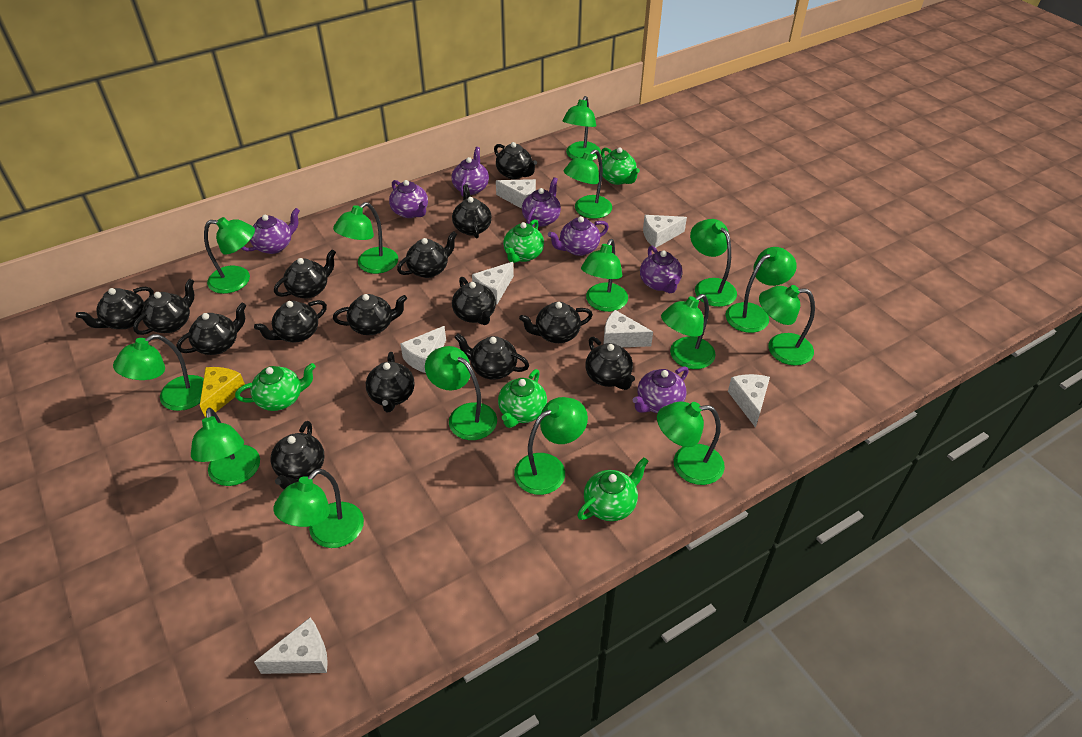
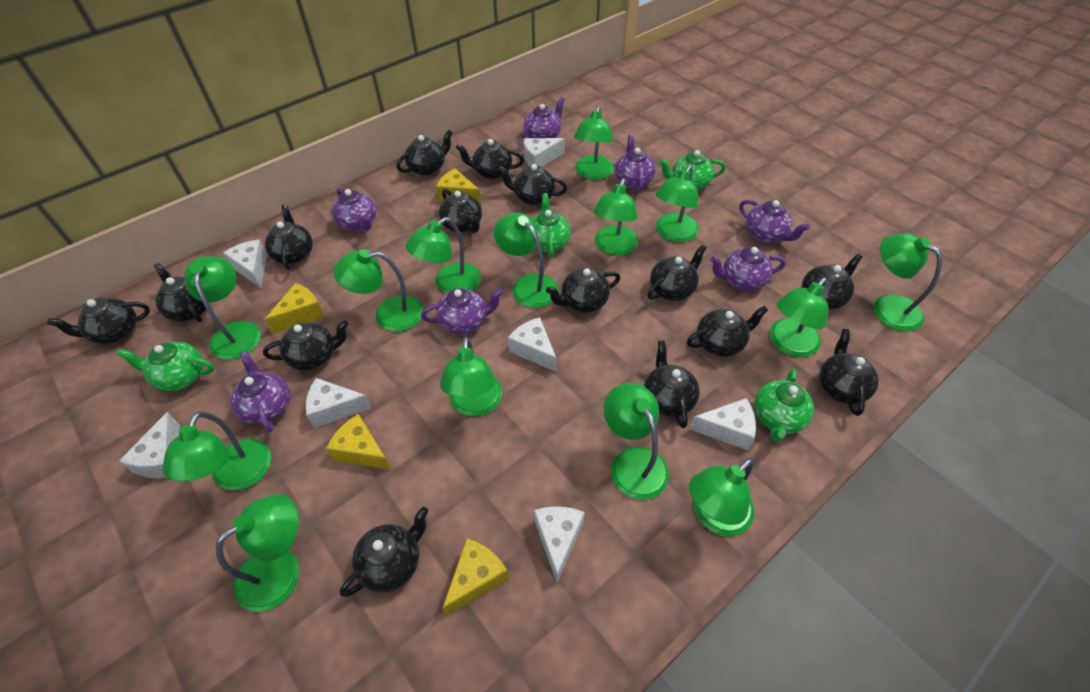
green lamp: [113,334,204,411] [191,408,260,486] [204,217,255,294] [273,469,364,548] [333,202,398,274] [425,346,497,440] [514,397,588,495] [562,96,601,161] [564,149,612,219] [581,239,628,312] [657,401,725,485] [661,294,716,369] [690,219,737,307] [725,247,797,333] [759,285,815,366] = 15 -> [162,412,271,491] [184,256,261,360] [216,494,300,612] [333,249,423,332] [406,217,481,294] [440,337,502,416] [494,213,559,308] [574,106,614,180] [593,178,639,255] [604,383,669,500] [656,165,699,242] [689,458,754,536] [770,277,828,357] [873,233,942,331] = 14
green teapot: [235,363,316,411] [498,369,547,428] [503,219,544,263] [577,457,648,521] [601,147,640,185] = 5 -> [117,342,214,391] [532,193,571,258] [659,150,726,190] [754,369,814,442] = 4
yellow cheese: [200,367,245,418] = 1 -> [264,283,324,334] [326,414,391,470] [436,168,481,205] [442,538,509,616] = 4

